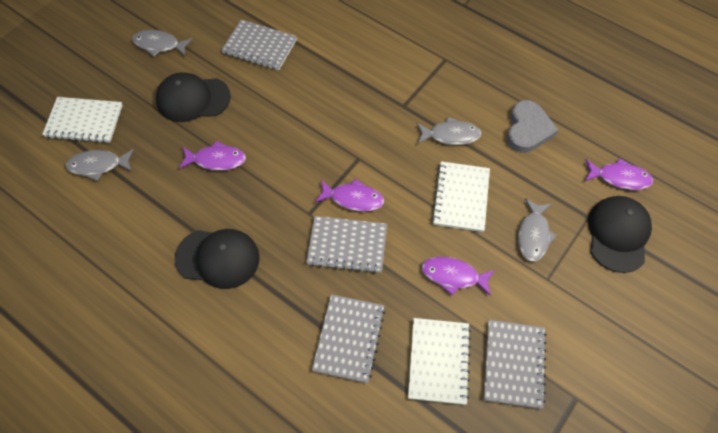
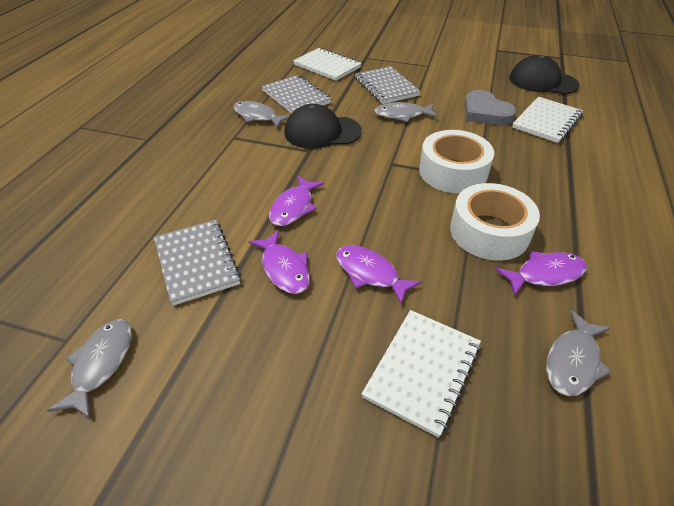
black cap: [156,72,231,122] [175,229,260,289] [588,196,652,273] = 3 -> [284,104,362,149] [509,55,580,95] = 2
grey notebook: [221,20,297,70] [306,216,387,273] [312,294,385,383] [484,320,547,409] = 4 -> [154,220,241,306] [262,75,331,114] [355,66,421,104] = 3
white tape: none = 0 -> [419,130,495,193] [450,183,540,260] = 2

